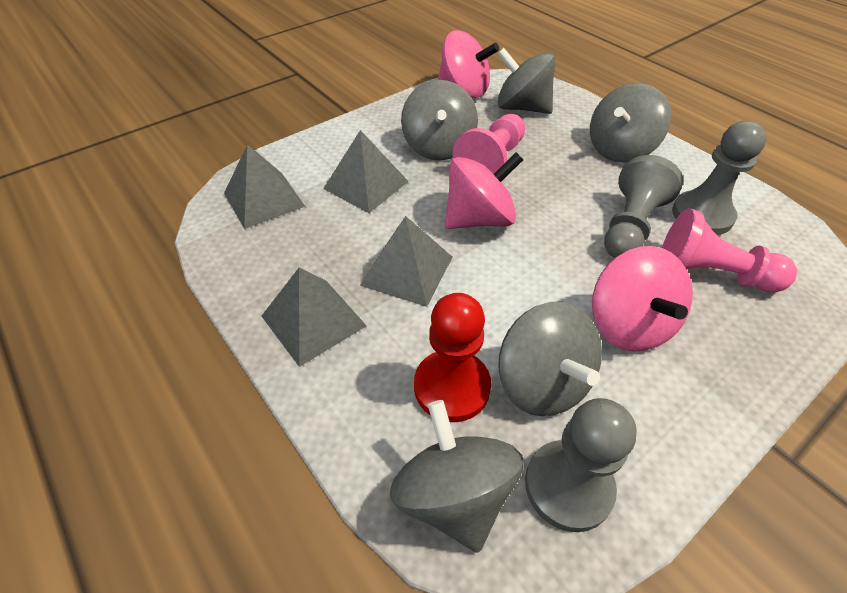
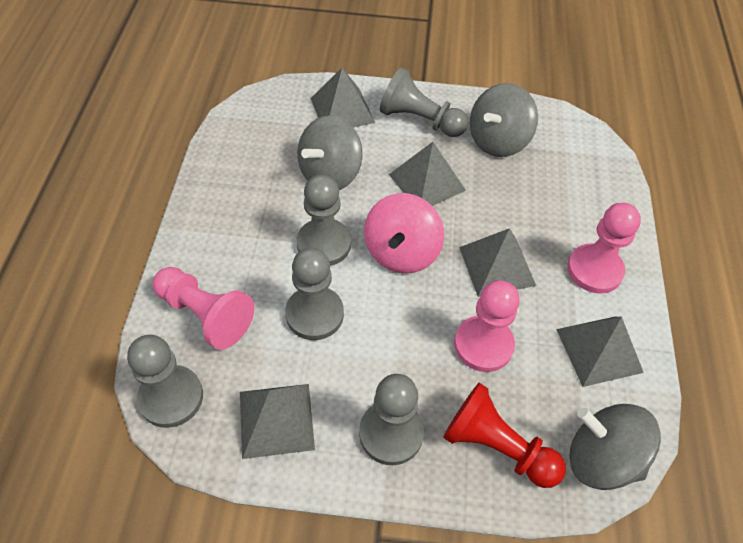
grey pawn: [525,398,637,532] [604,155,683,258] [672,121,767,235] = 3 -> [127,335,203,428] [285,248,344,340] [297,174,351,266] [359,374,424,465] [380,68,468,137] = 5
grey pyramid: [224,144,305,229] [262,267,366,367] [323,130,409,213] [360,216,452,307] = 4 -> [240,384,315,459] [310,68,375,127] [389,142,466,206] [459,228,536,297] [556,317,644,387] = 5
grey spinning top: [390,400,523,553] [401,80,478,160] [498,48,556,114] [498,302,602,416] [590,83,671,162] = 5 -> [297,115,362,190] [470,83,538,157] [569,404,661,490] = 3
pink pawn: [452,114,525,174] [662,208,797,292] = 2 -> [153,267,254,350] [454,280,520,372] [567,203,641,294] = 3
pink spinning top: [438,30,499,98] [445,152,523,229] [592,246,693,351] = 3 -> [364,193,444,273] = 1

